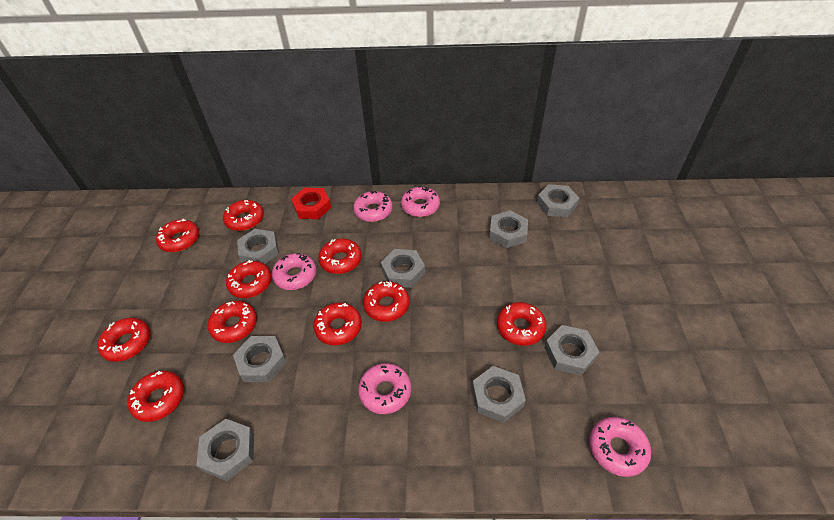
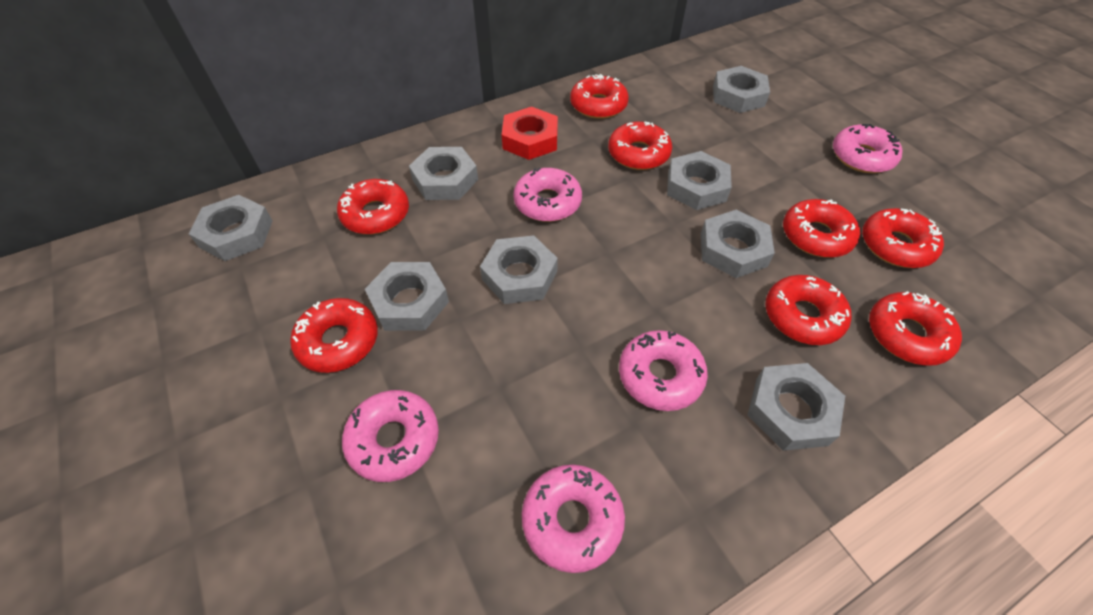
red donut: [97,318,150,362] [128,371,184,422] [156,219,199,252] [208,301,257,343] [223,200,264,231] [226,260,272,298] [313,302,362,345] [318,239,362,274] [363,281,410,322] [497,302,547,346] = 10 -> [290,298,378,373] [337,179,409,234] [570,74,629,119] [608,121,672,170] [765,275,852,345] [783,199,860,258] [862,208,944,268] [869,291,962,366] = 8

